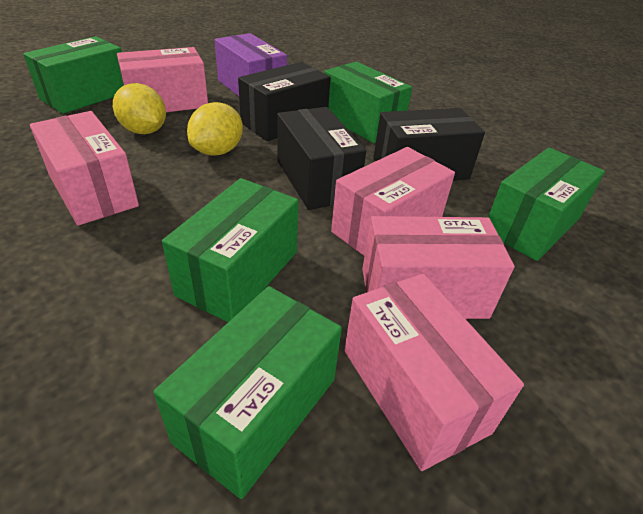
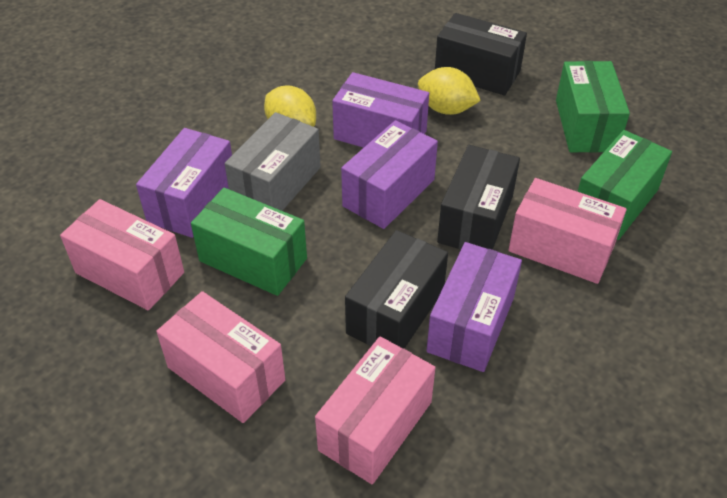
green box: [23,36,124,114] [153,286,342,499] [162,178,299,322] [324,62,412,143] [488,148,605,261] = 5 -> [191,188,307,296] [556,61,630,153] [578,130,672,240] = 3
grey box: none = 0 -> [224,112,321,211] = 1
pink box: [30,111,139,226] [117,47,208,112] [331,147,455,256] [344,273,524,471] [362,216,515,319] = 5 -> [60,199,184,310] [156,291,285,423] [315,336,435,484] [508,178,627,284] = 4
purple box: [214,33,287,96] = 1 -> [136,128,232,238] [332,72,429,148] [341,120,438,229] [427,242,522,372] = 4

